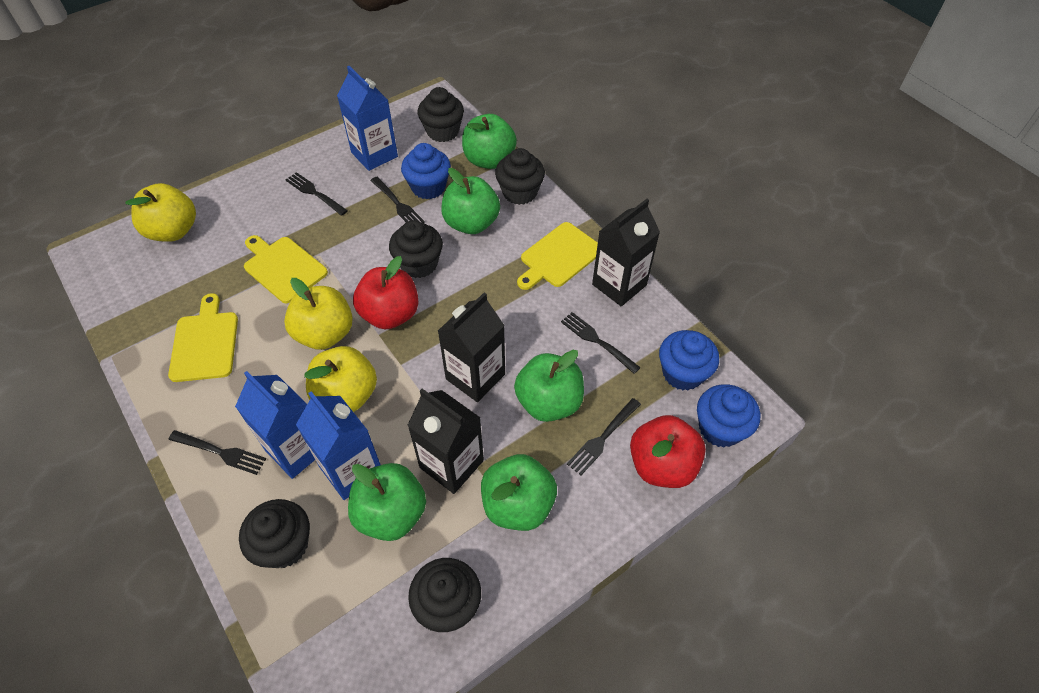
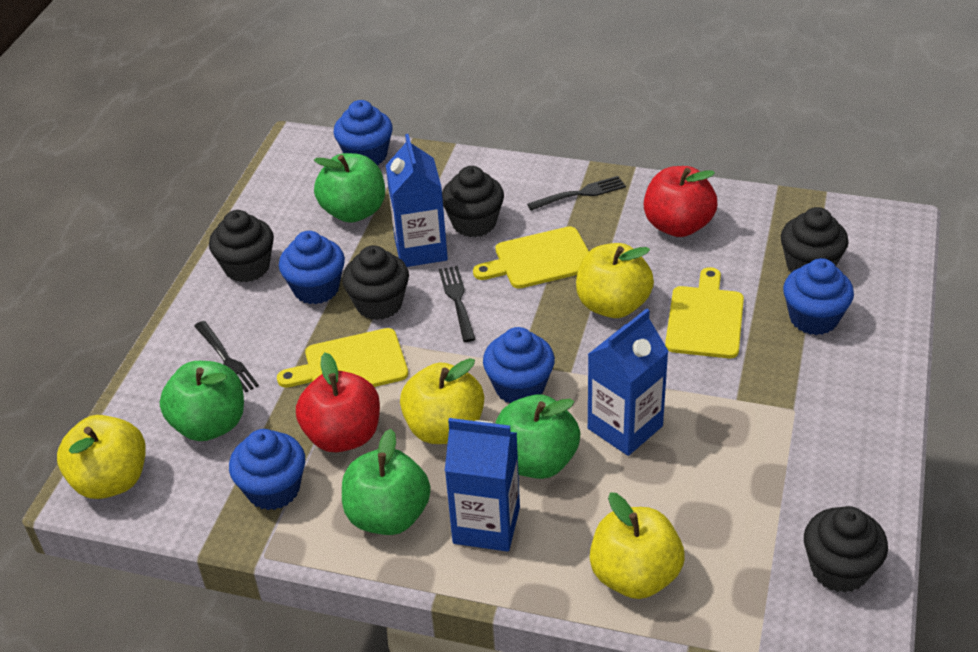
black carton: [407,389,484,494] [438,292,505,402] [592,199,660,306] = 3 -> none = 0
black fork: [168,430,266,475] [286,172,348,216] [370,177,425,223] [561,312,641,374] [567,398,641,475] = 5 -> [194,321,259,392] [439,266,475,342] [527,176,626,211] = 3
blue cupcake: [401,143,451,199] [659,330,719,390] [697,384,760,448] = 3 -> [229,429,305,510] [279,231,345,304] [333,100,393,165] [483,327,555,403] [783,258,854,335] = 5
green apple: [348,463,426,541] [441,168,500,234] [462,114,517,169] [481,454,557,531] [514,350,584,422] = 5 -> [160,361,244,441] [314,153,385,223] [342,429,431,535] [495,394,581,479] = 4
yellow apple: [125,183,196,242] [284,278,353,350] [304,346,377,412] = 3 -> [57,415,145,499] [400,358,484,444] [576,243,654,318] [590,492,684,599] = 4

